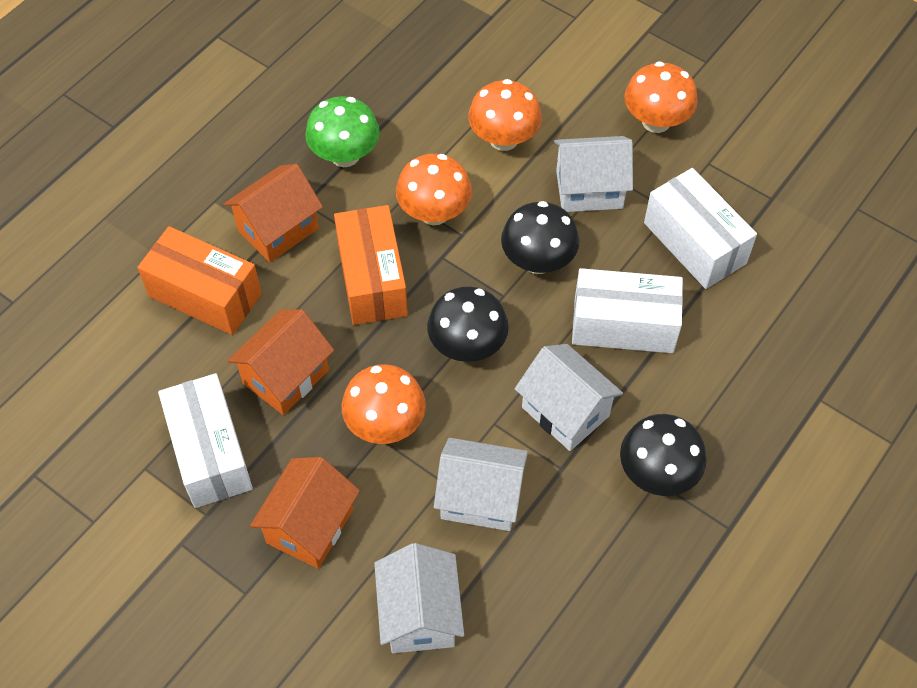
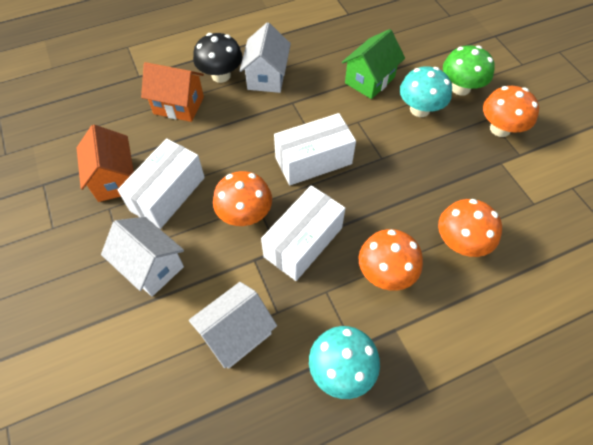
black mushroom: [427,286,509,362] [501,201,579,274] [620,414,707,496] = 3 -> [193,33,243,83] = 1
green house: none = 0 -> [342,29,405,99] = 1
orange box: [137,226,262,335] [334,205,408,325] = 2 -> none = 0
orange house: [224,164,323,263] [227,309,334,415] [250,457,360,569] = 3 -> [77,125,134,202] [141,62,204,122] = 2
turquoise mushroom: none = 0 -> [309,326,380,399] [400,66,452,117] = 2
white house: [374,543,464,653] [434,438,528,531] [515,344,623,451] [554,136,633,212] = 4 -> [101,217,184,296] [189,282,277,369] [239,23,291,93] = 3

